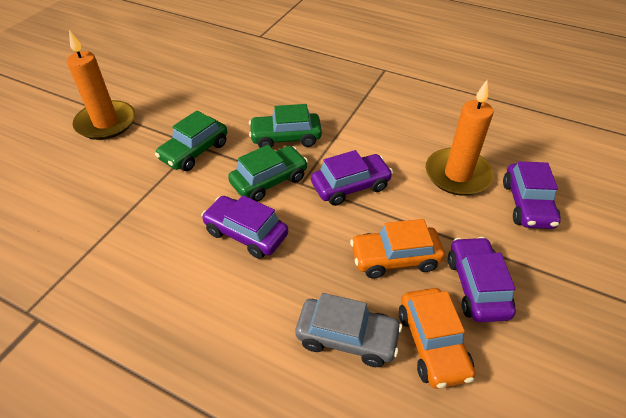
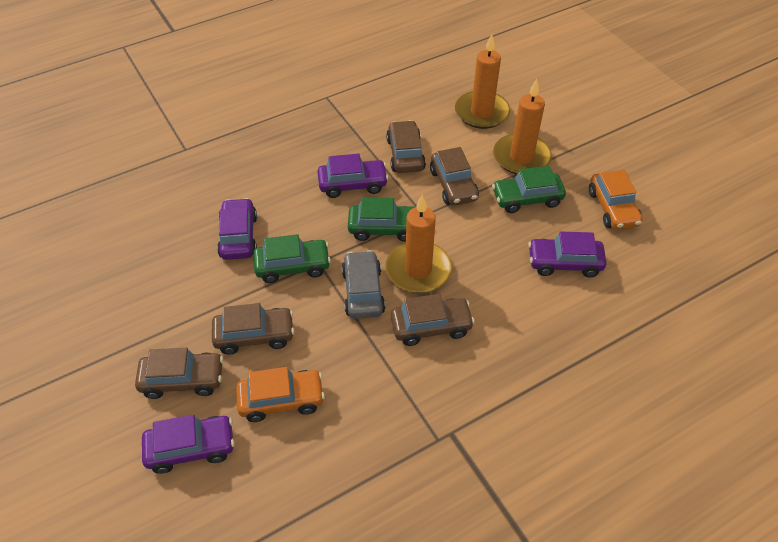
brown car: none = 0 -> [135,348,223,399] [212,303,294,355] [386,120,426,173] [391,294,475,346] [430,147,479,205] = 5
orange candle: [67,30,135,140] [426,80,494,196] = 2 -> [386,195,452,293] [455,34,510,129] [493,79,552,175] = 3

